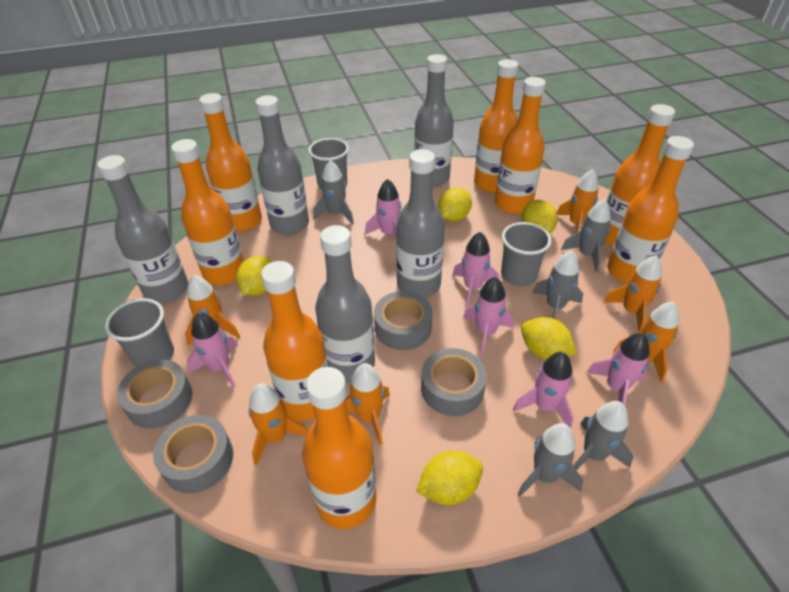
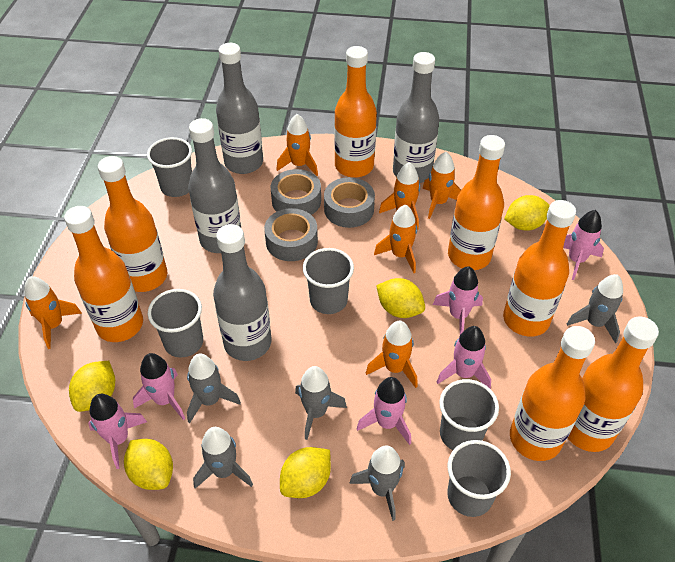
grey bottle: [97,155,188,303] [255,95,309,235] [315,225,375,383] [396,149,445,298] [414,54,454,187] = 5 -> [188,118,241,253] [213,224,271,361] [216,43,263,174] [393,52,439,183] = 4
grey cup: [105,298,174,367] [308,138,349,190] [501,222,552,286] = 3 -> [147,137,192,197] [148,289,203,358] [303,248,354,314] [439,379,499,450] [447,440,511,517] = 5
grey tape: [117,359,192,429] [153,415,233,493] [374,291,433,350] [421,348,487,416] = 4 -> [264,208,318,261] [271,169,321,215] [324,177,375,228] = 3
orange bottle: [171,139,244,285] [199,93,262,232] [261,261,328,421] [302,367,376,529] [474,59,519,193] [495,77,546,214] [604,104,675,246] [607,136,694,283] = 8 -> [64,206,143,342] [98,156,167,292] [334,46,377,178] [448,135,505,270] [503,200,576,337] [510,326,595,461] [568,316,659,452] = 7

